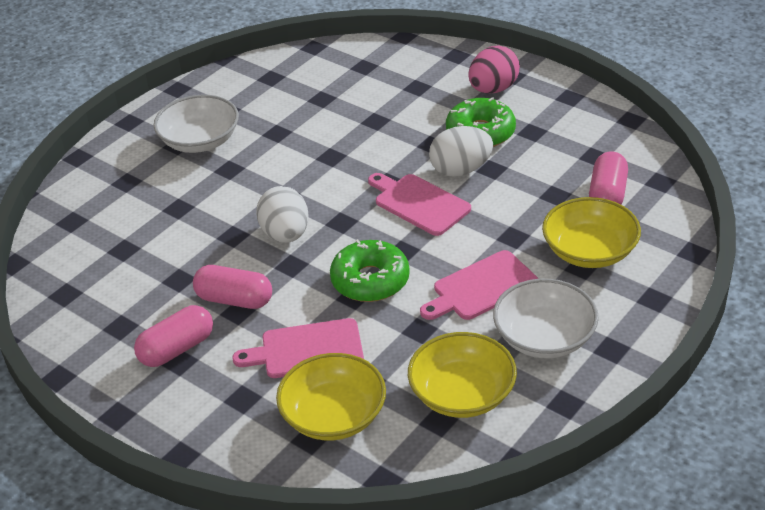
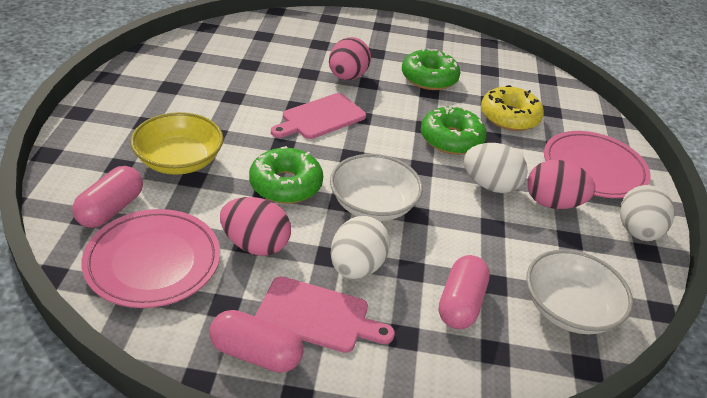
green donut: [330,239,410,302] [446,97,516,147] = 2 -> [249,146,323,204] [402,48,460,90] [421,105,487,155] = 3
pink cutting board: [232,318,364,378] [368,173,471,236] [420,250,538,320] = 3 -> [255,276,395,353] [271,93,366,139] = 2
pink egg: [468,45,520,94] = 1 -> [220,197,291,256] [329,37,371,80] [527,160,595,209] = 3
pink plate: none = 0 -> [81,209,220,308] [544,131,651,198] = 2
white egg: [256,186,309,243] [429,126,493,177] = 2 -> [331,216,390,279] [463,143,528,193] [620,185,675,241] = 3
yellow bowl: [276,353,386,440] [408,332,517,418] [542,197,641,268] = 3 -> [131,112,223,175] = 1
yellow donut: none = 0 -> [481,85,544,131] = 1

